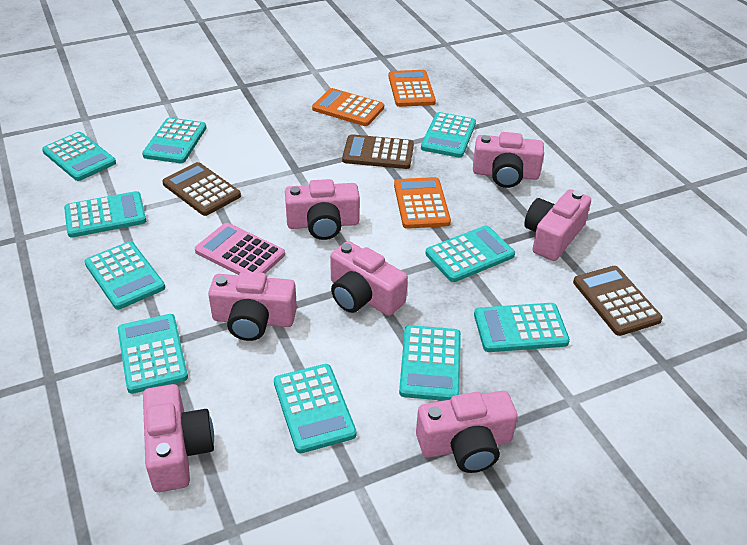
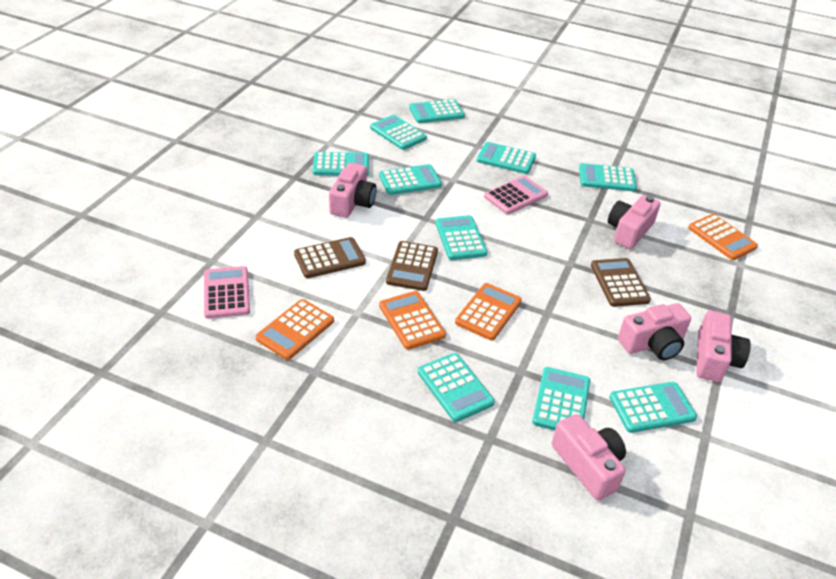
orange calculator: [312,88,384,126] [388,70,436,107] [394,177,451,229] = 3 -> [255,299,334,360] [379,291,446,350] [455,283,522,340] [688,214,758,260] = 4
pink calculator: [195,223,285,275] = 1 -> [204,266,250,319] [484,176,548,214] = 2
pink camera: [143,384,214,492] [208,271,297,341] [285,179,360,240] [330,241,408,316] [416,391,518,473] [473,132,544,188] [524,189,591,261] = 7 -> [329,163,377,218] [552,414,626,500] [608,195,660,249] [618,303,691,360] [696,310,751,382] = 5

